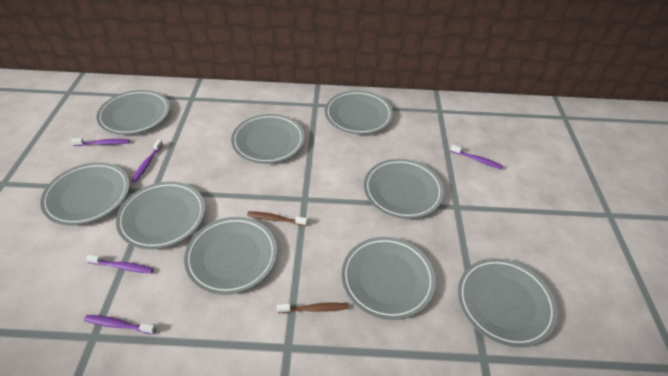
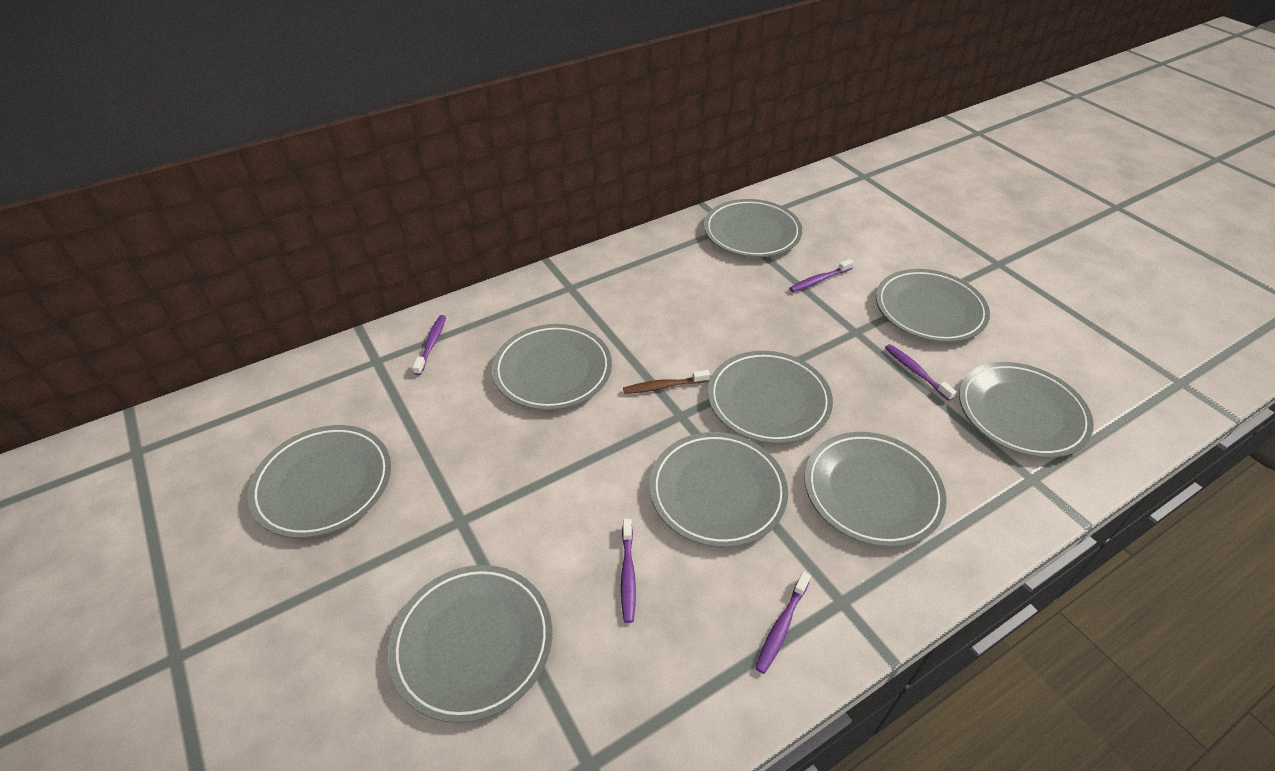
brown toothbrush: [247,211,308,226] [277,303,349,313] = 2 -> [623,370,710,394] = 1

